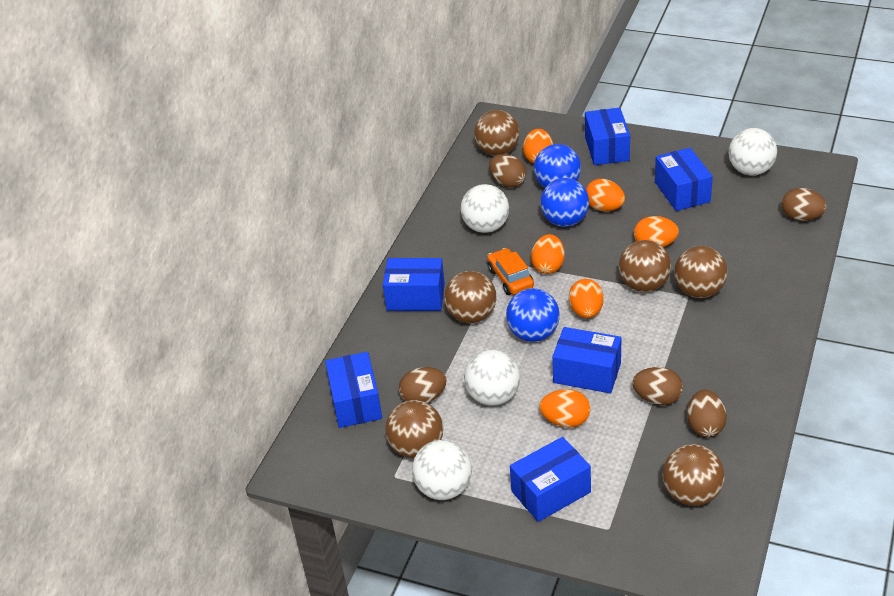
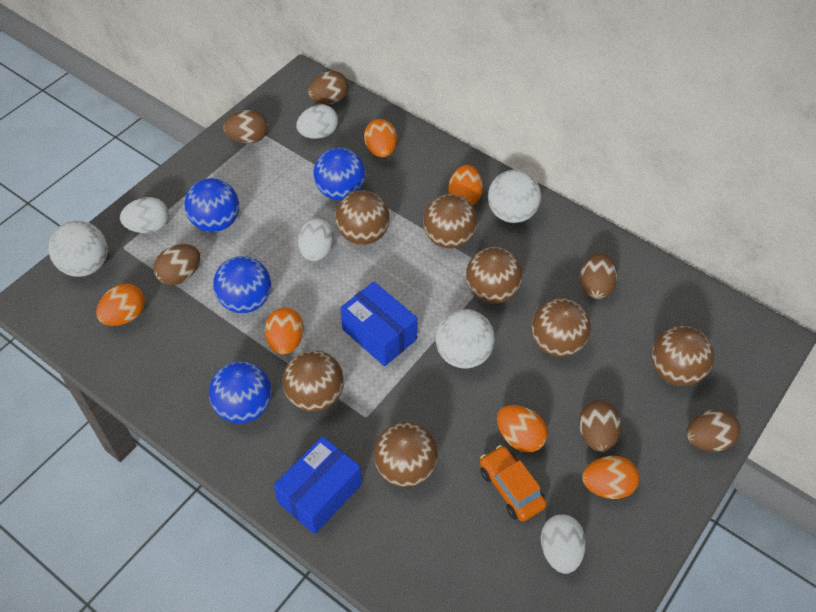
blue ball: [506,288,560,342] [534,144,581,188] [540,178,589,227] = 3 -> [184,178,239,232] [209,361,272,423] [213,256,271,313] [313,147,366,200] = 4
blue box: [325,352,382,428] [383,258,445,311] [510,437,591,522] [552,327,621,393] [585,108,630,165] [655,148,713,211] = 6 -> [274,436,362,534] [340,282,418,366] = 2
brown ball: [385,400,443,458] [444,271,497,323] [474,110,519,156] [619,240,671,292] [662,444,725,506] [674,246,728,298] = 6 -> [282,350,344,412] [335,191,390,245] [374,422,438,487] [423,194,477,248] [466,247,523,304] [531,298,591,357] [652,326,714,386] = 7
brown egg: [399,367,447,403] [489,154,526,187] [632,367,683,405] [687,390,727,437] [782,188,827,221] = 5 -> [153,244,200,286] [223,110,268,143] [308,71,348,104] [579,253,617,299] [579,400,621,452] [686,409,740,451] = 6
white ball: [412,440,472,500] [461,184,509,233] [464,350,520,406] [729,128,777,176] = 4 -> [48,221,108,277] [436,309,495,368] [488,170,541,223] = 3
white egg: none = 0 -> [120,197,169,233] [296,104,338,139] [298,219,335,261] [541,515,586,574] = 4

